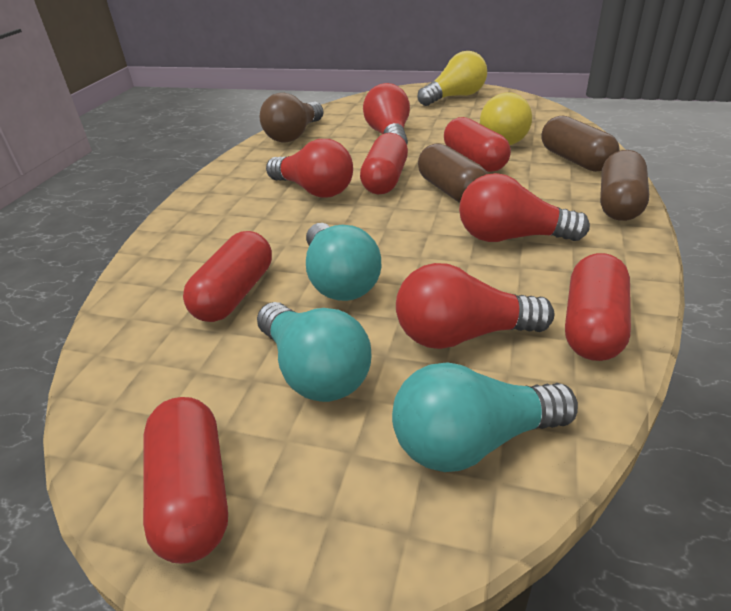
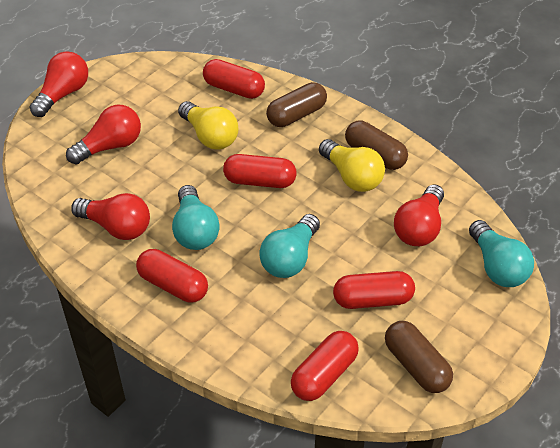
brown light bulb: [260,93,324,143] = 1 -> none = 0

